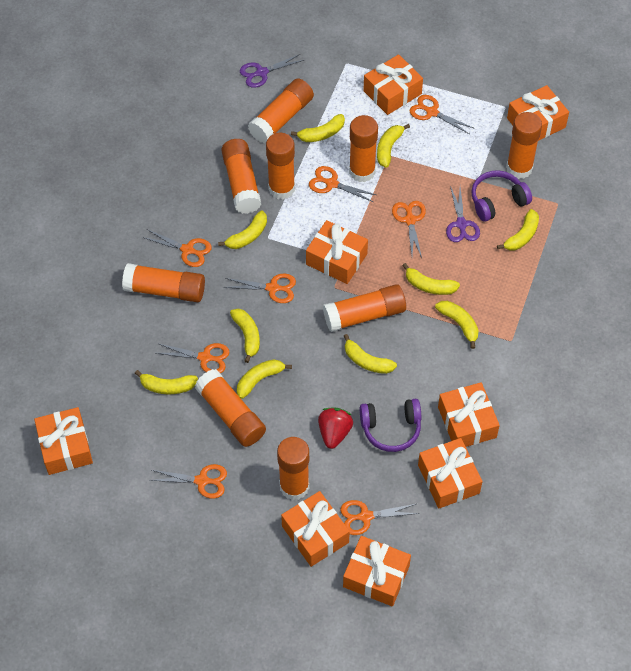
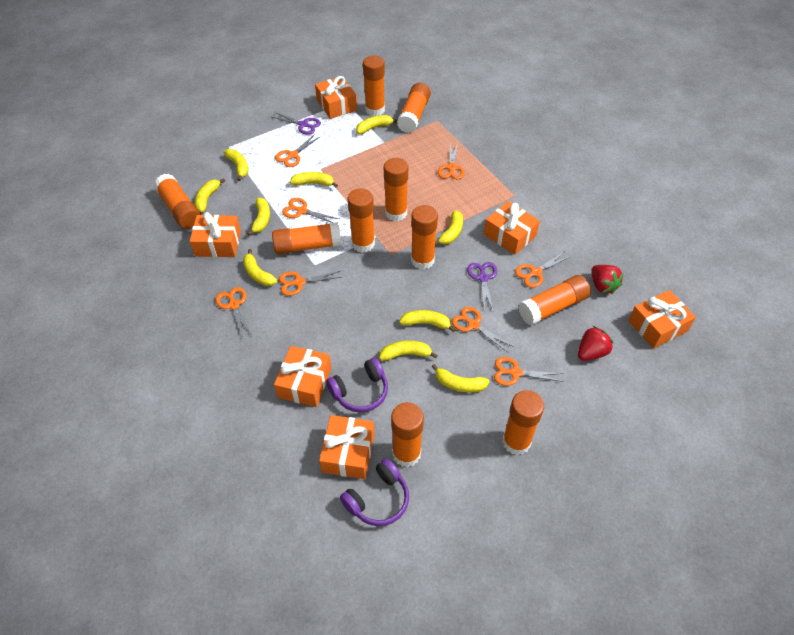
orange gift: [34,407,93,475] [281,491,350,567] [306,220,368,284] [343,536,411,607] [363,54,423,115] [418,438,483,508] [438,382,500,447] [507,85,569,141] = 8 -> [190,212,241,257] [274,346,331,407] [315,76,357,119] [319,415,375,479] [484,201,540,255] [628,290,696,349] = 6
orange glue stick: [122,263,205,302] [195,369,266,447] [221,139,262,214] [248,79,314,143] [266,133,295,199] [277,437,309,500] [323,284,406,332] [349,115,378,182] [506,112,542,179] = 9 -> [154,174,200,229] [272,222,341,254] [348,188,375,253] [363,56,385,116] [384,158,408,221] [391,402,424,467] [397,83,431,133] [411,205,438,270] [502,390,544,455] [518,275,591,325] = 10
red strawberry: [318,408,353,449] = 1 -> [578,326,613,361] [591,265,624,294] = 2

